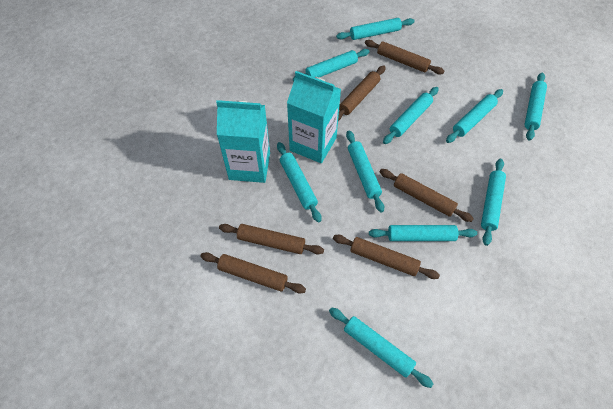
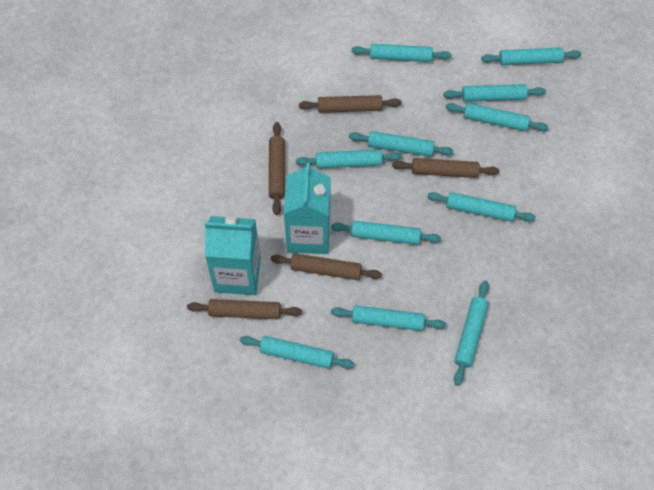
brown rolling pin: [200,252,306,293] [219,224,324,254] [333,235,440,279] [338,66,386,121] [365,40,444,75] [379,169,474,222] = 6 -> [187,299,302,319] [269,122,285,215] [271,253,382,280] [299,95,402,113] [392,158,499,178] = 5
turquoise rolling pin: [277,142,321,223] [293,49,370,82] [329,307,433,388] [336,18,415,40] [346,130,384,213] [369,225,477,241] [383,87,439,144] [446,89,503,143] [481,159,506,246] [525,73,547,141] = 10 -> [240,336,354,369] [296,149,402,169] [331,221,441,245] [331,305,446,331] [349,131,454,157] [352,44,452,62] [427,192,536,222] [443,84,546,102] [446,103,549,131] [454,281,489,386] [481,47,581,65] = 11

